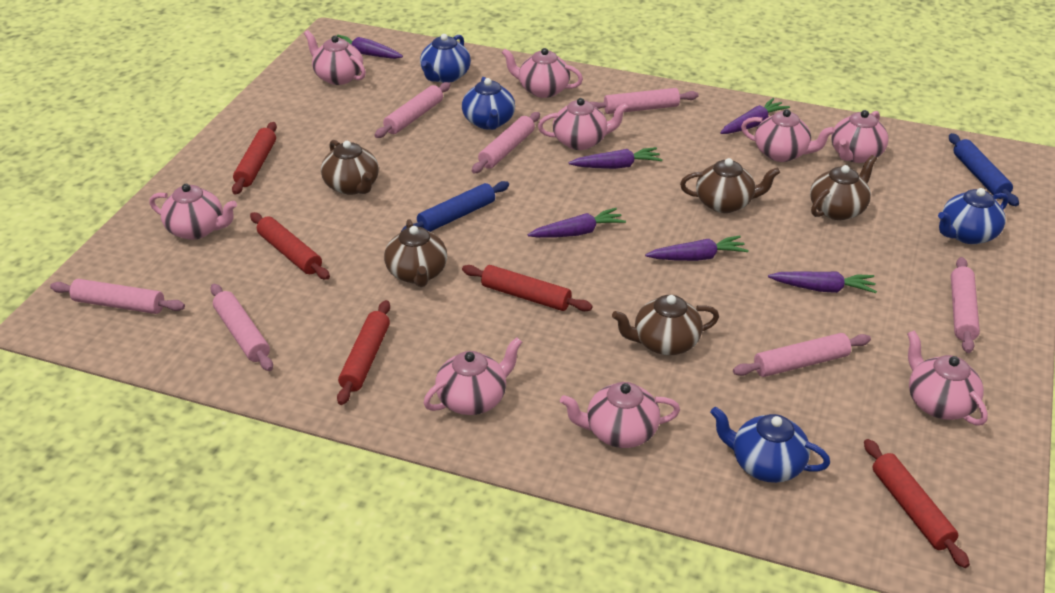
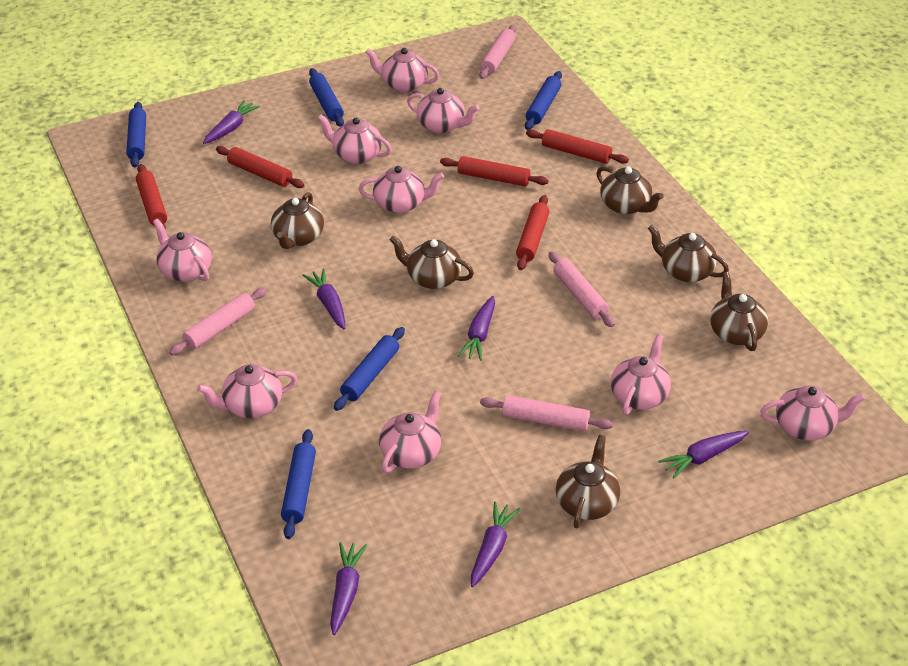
blue rolling pin: [401,181,509,232] [949,133,1019,206] = 2 -> [126,102,146,167] [281,429,316,539] [309,68,344,127] [334,327,405,411] [525,71,562,130] = 5
blue teapot: [420,34,471,83] [462,77,515,130] [710,407,830,483] [938,188,1008,244] = 4 -> none = 0
brown teapot: [321,140,379,195] [384,219,447,287] [612,295,719,355] [680,158,780,213] [810,155,877,220] = 5 -> [271,192,324,249] [389,235,474,289] [556,435,620,528] [596,166,664,215] [648,225,729,282] [710,272,768,351] = 6
pink rolling pin: [50,279,185,314] [210,284,273,371] [375,82,451,138] [472,112,540,173] [590,88,699,114] [733,333,871,377] [951,257,980,353] = 7 -> [169,288,267,356] [479,25,516,79] [480,395,613,431] [549,251,615,327] = 4

